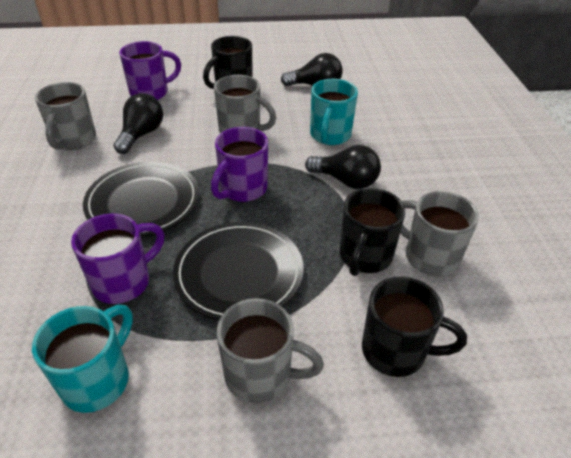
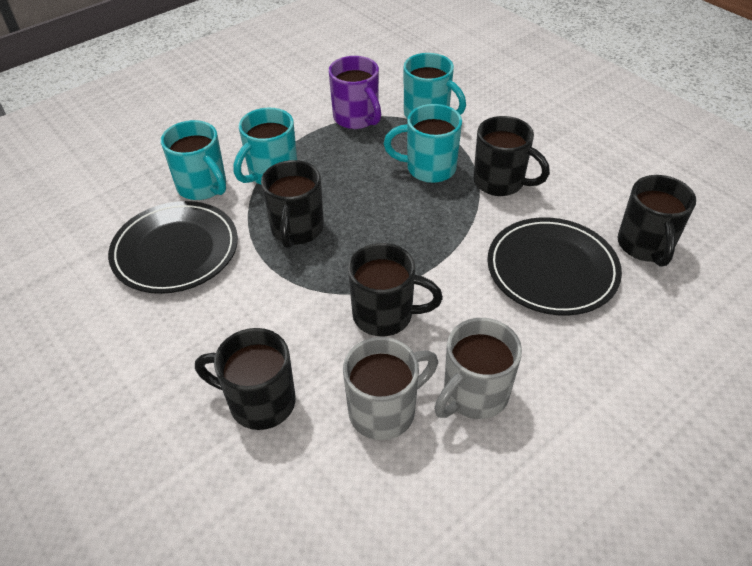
black light bulb: [113,93,163,154] [281,53,342,86] [305,145,381,189] = 3 -> none = 0
black mug: [203,36,252,89] [340,188,406,276] [362,277,467,377] = 3 -> [195,328,295,430] [261,160,324,249] [348,243,443,336] [473,116,550,196] [618,175,696,266] = 5
grey mug: [35,82,96,150] [214,75,276,133] [217,298,324,403] [400,191,479,277] = 4 -> [343,337,438,440] [434,318,522,419] = 2
purple mug: [71,213,165,304] [119,41,181,100] [211,127,268,202] = 3 -> [329,56,381,129] = 1
turquoise mug: [32,305,133,413] [310,79,358,145] = 2 -> [161,120,226,200] [234,108,297,185] [384,104,462,183] [403,53,466,119] = 4

